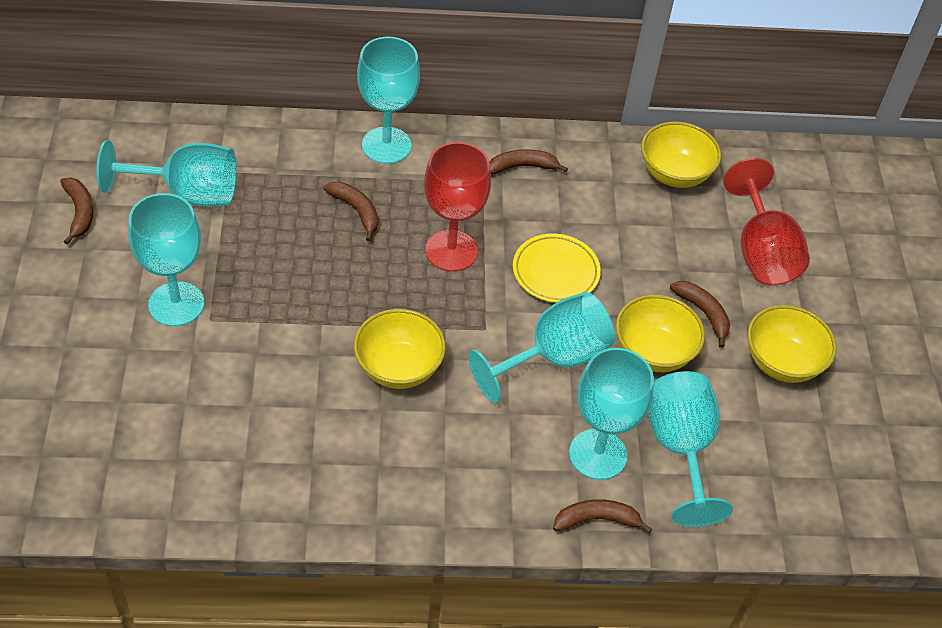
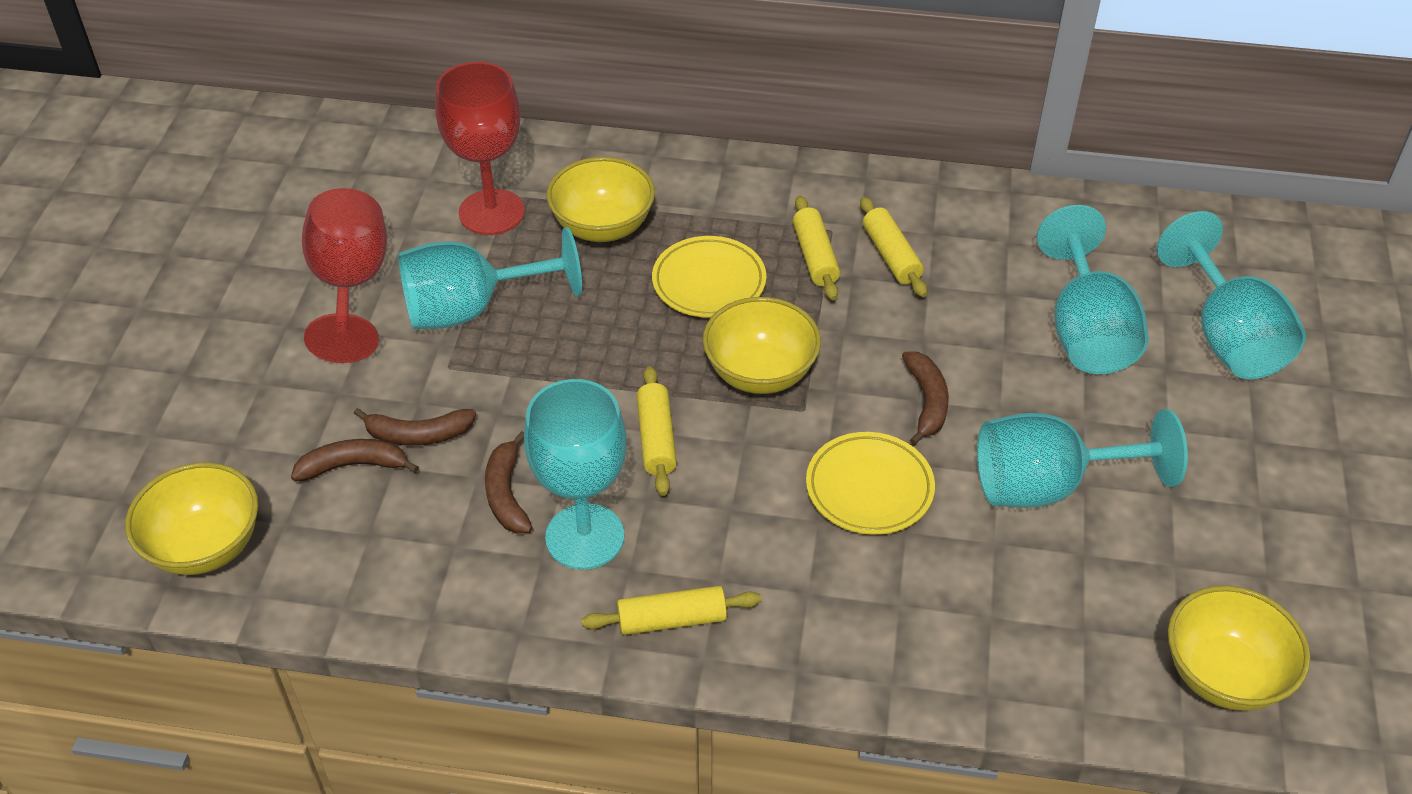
brown banana: [60,177,93,245] [323,182,378,241] [489,149,568,174] [553,499,652,533] [670,281,730,348] = 5 -> [291,439,419,482] [354,408,476,446] [485,431,533,534] [902,352,949,445] = 4
turquoise goblet: [96,140,236,207] [128,193,204,326] [357,37,420,164] [468,292,615,403] [569,348,654,480] [648,371,733,527] = 6 -> [398,227,582,329] [524,379,627,570] [977,409,1188,508] [1037,205,1149,374] [1157,211,1306,379] = 5
yellow plate: [513,234,601,303] = 1 -> [652,236,766,318] [806,432,935,535] = 2
yellow rolling pin: none = 0 -> [581,586,761,635] [637,366,677,496] [793,195,840,300] [860,197,927,297] = 4

